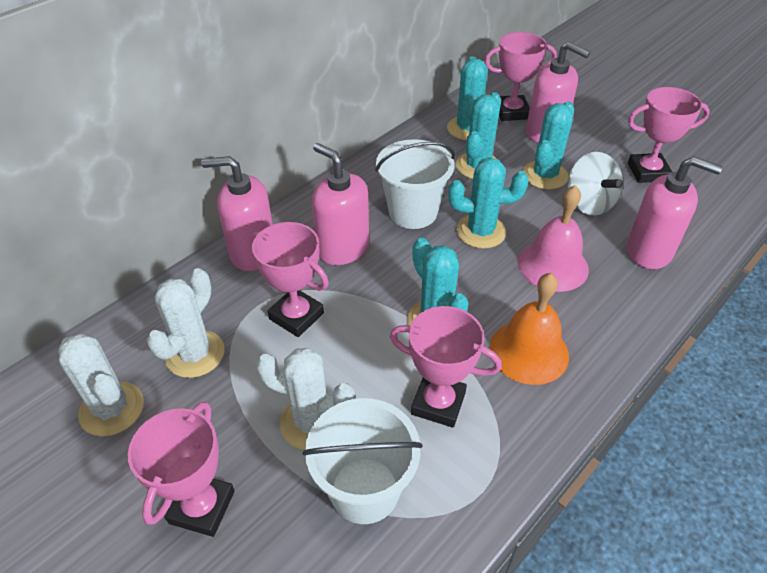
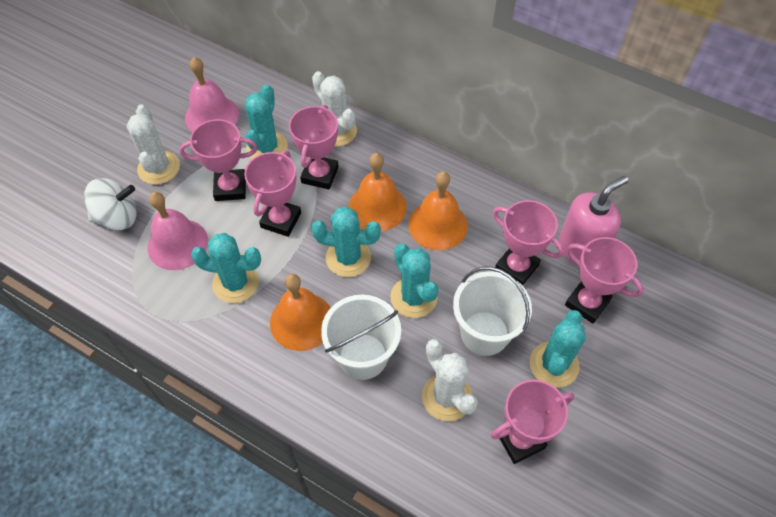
orange bell: [490,273,569,385] = 1 -> [270,274,331,351] [349,153,407,232] [408,171,468,250] = 3
pink bell: [518,185,589,292] = 1 -> [148,192,208,270] [185,57,239,132] = 2
pink soap dispenser: [201,156,273,271] [312,143,369,265] [526,42,590,143] [627,156,723,269] = 4 -> [559,176,628,265] = 1
pink trophy: [128,402,235,537] [250,222,329,337] [390,306,502,428] [484,32,557,121] [628,87,710,183] = 5 -> [179,119,258,201] [244,151,301,237] [289,105,339,189] [491,380,574,464] [493,200,564,286] [565,237,644,324] = 6

